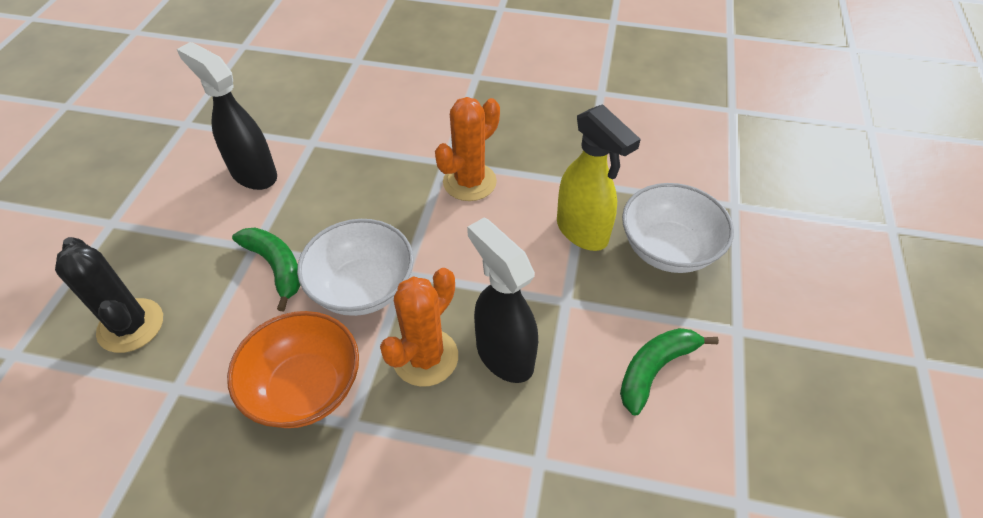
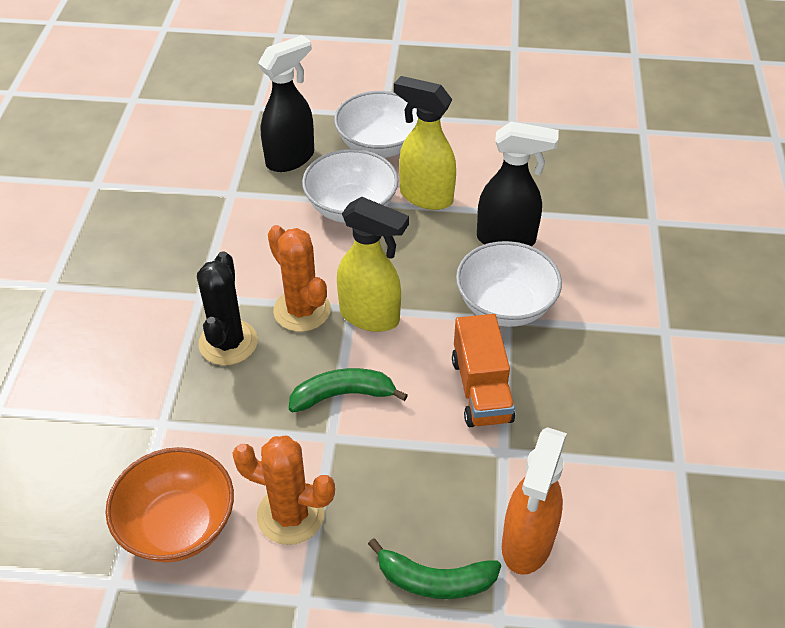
orange spray bottle: none = 0 -> [502,427,567,575] = 1
orange truck: none = 0 -> [452,314,515,427] = 1
white bowl: [297,219,414,316] [622,183,734,273] = 2 -> [302,149,398,223] [334,91,418,158] [456,241,562,327] = 3
yellow spray bottle: [557,104,641,251] = 1 -> [337,197,409,332] [394,76,456,210] = 2

